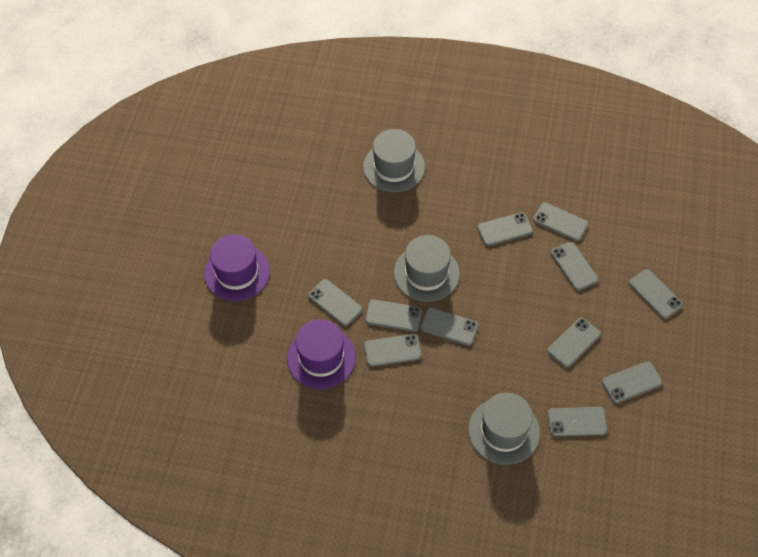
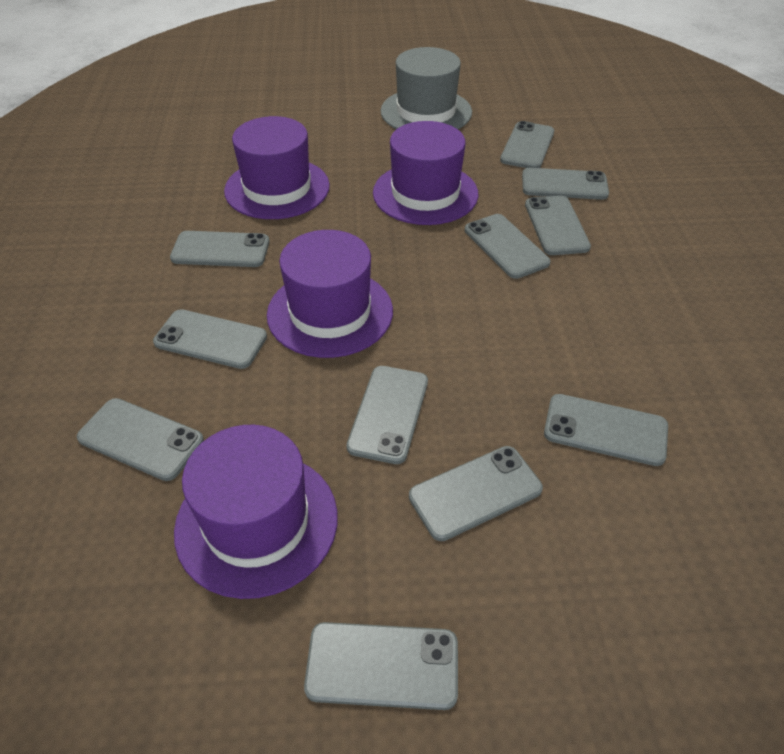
grey hat: [363,129,425,192] [394,235,460,302] [468,393,540,465] = 3 -> [381,47,472,129] = 1
purple hat: [204,234,270,301] [287,319,356,389] = 2 -> [174,425,338,599] [224,116,330,219] [267,230,393,358] [373,121,478,225] = 4

